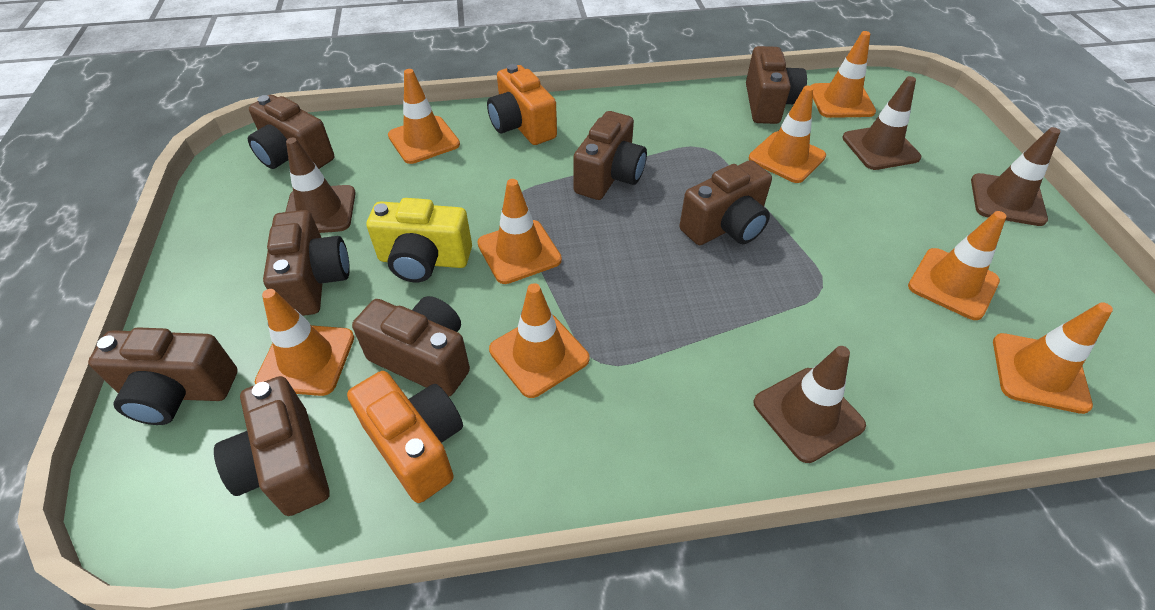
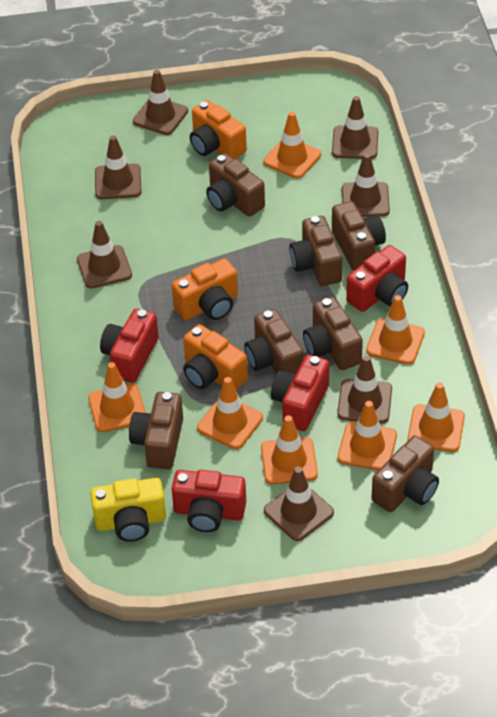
brown camera: [88,327,238,425] [214,376,329,516] [248,95,334,169] [263,210,350,316] [352,296,470,397] [573,111,647,200] [680,160,772,245] [746,46,807,124] = 8 -> [129,392,183,469] [206,153,265,217] [244,309,304,374] [289,216,342,286] [303,297,363,370] [332,201,386,271] [372,436,439,512] = 7
brown traffic cone: [286,138,356,233] [753,346,866,463] [842,76,921,170] [971,127,1060,226] = 4 -> [77,221,132,288] [95,135,141,199] [133,70,188,135] [264,466,334,541] [332,96,378,159] [337,355,392,423] [342,153,390,217] = 7
orange camera: [347,371,463,503] [487,64,557,145] = 2 -> [172,258,238,320] [183,324,248,390] [190,100,247,159] = 3
orange traffic cone: [255,289,354,396] [388,69,460,164] [477,179,562,284] [489,283,590,398] [749,86,826,183] [811,31,876,118] [908,211,1006,320] [993,302,1113,414] = 8 -> [88,362,146,432] [197,377,263,449] [261,415,318,484] [264,112,321,179] [338,401,397,470] [366,295,425,365] [407,382,465,452] = 7
red camera: none = 0 -> [100,308,159,383] [172,470,246,532] [271,355,329,431] [346,245,408,312] = 4

